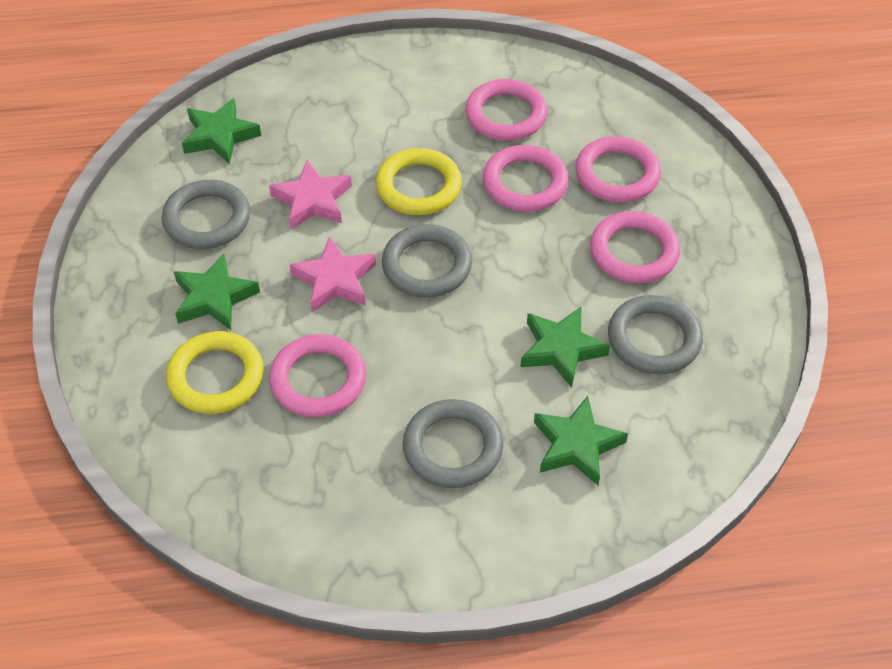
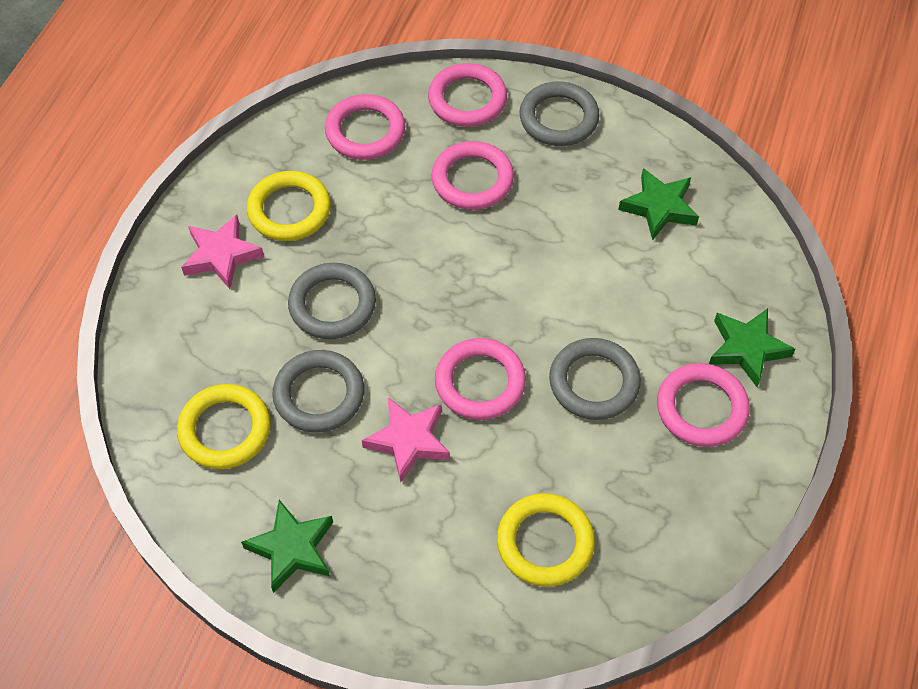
green star: [174,253,260,330] [182,98,261,164] [520,307,610,388] [534,396,628,485] = 4 -> [241,500,333,593] [618,168,699,240] [709,308,795,387] = 3
yellow ring: [166,331,264,414] [376,148,462,215] = 2 -> [177,384,271,469] [247,171,331,241] [497,493,595,587] = 3

